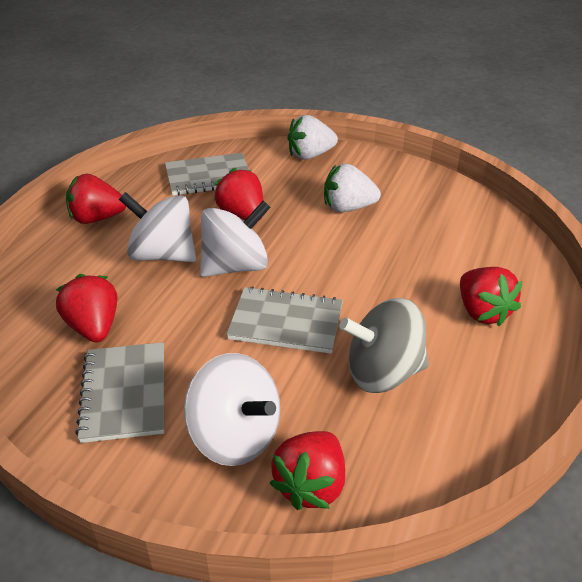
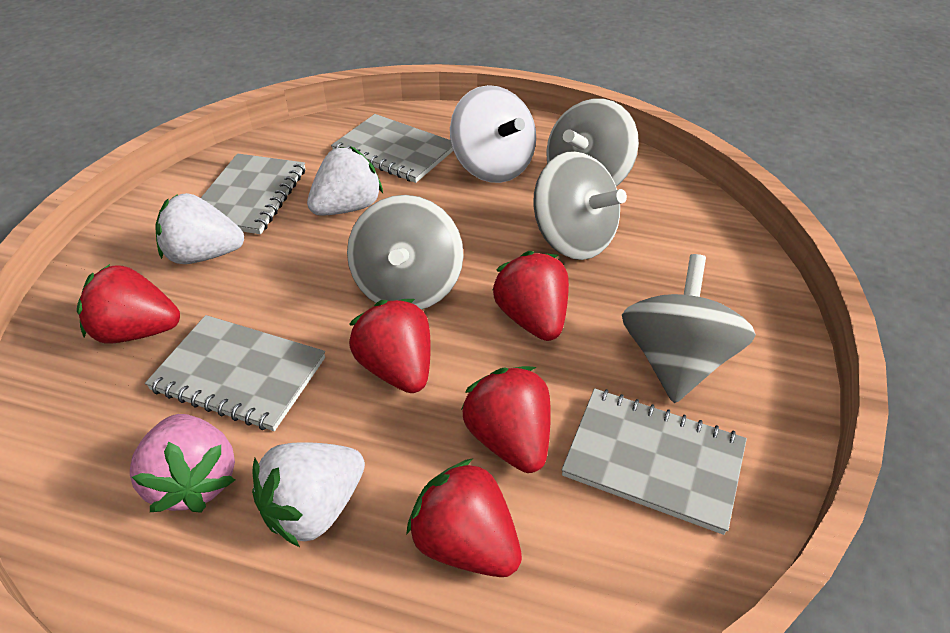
grey notebook: [75,342,164,443] [165,153,249,196] [226,286,343,354] = 3 -> [145,315,325,431] [201,153,305,234] [331,114,453,183] [562,388,747,535] = 4
grey spinning top: [339,298,429,393] = 1 -> [347,195,464,310] [533,151,627,260] [546,98,639,186] [622,254,756,403] = 4
pink strawberry: none = 0 -> [130,414,235,513] = 1
white spinning top: [119,192,196,262] [184,353,280,466] [200,201,271,277] = 3 -> [450,85,536,183] = 1
white strawberry: [287,115,338,160] [324,163,381,212] = 2 -> [155,193,244,264] [252,442,365,547] [307,146,383,216] = 3

